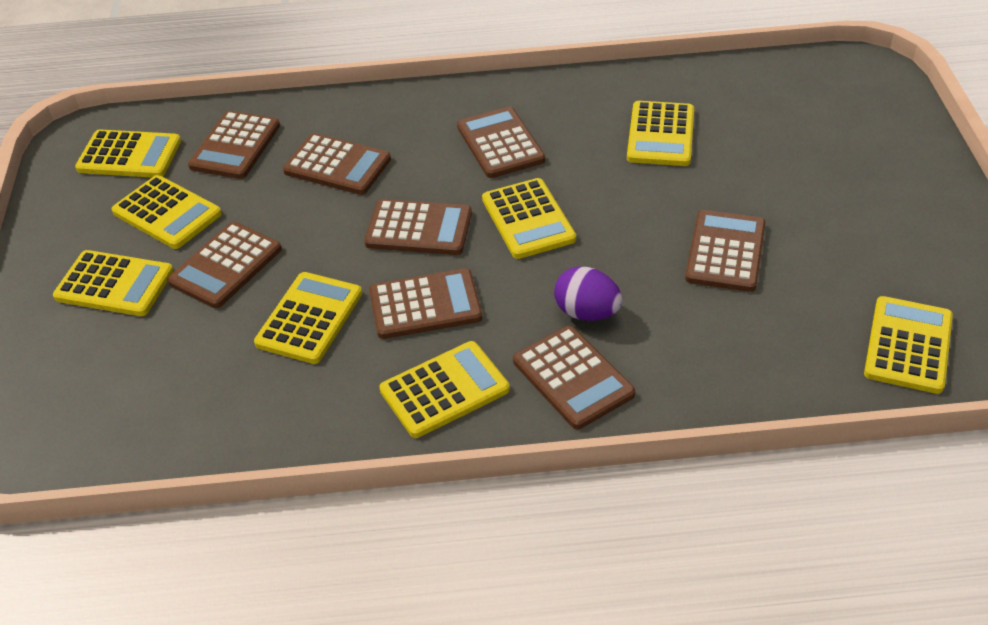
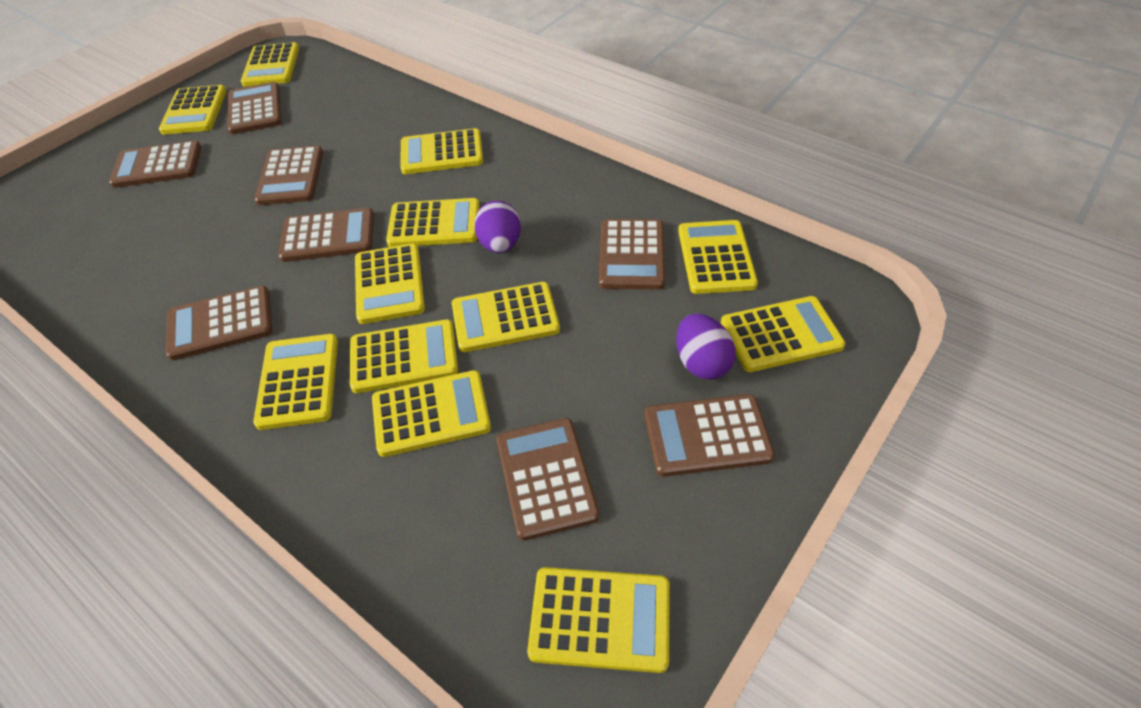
purple egg: [554,267,622,321] = 1 -> [474,201,521,253] [676,314,736,380] = 2
yellow calculator: [53,250,174,316] [75,129,181,177] [111,175,222,249] [254,272,362,364] [379,341,510,438] [482,178,576,259] [627,101,694,166] [864,296,953,394] = 8 -> [159,85,227,135] [241,42,299,87] [253,334,338,430] [350,319,458,393] [355,243,425,324] [372,370,491,457] [386,198,480,247] [400,128,483,174] [452,282,560,352] [527,567,670,673] [678,220,758,294] [721,296,845,372] = 12

